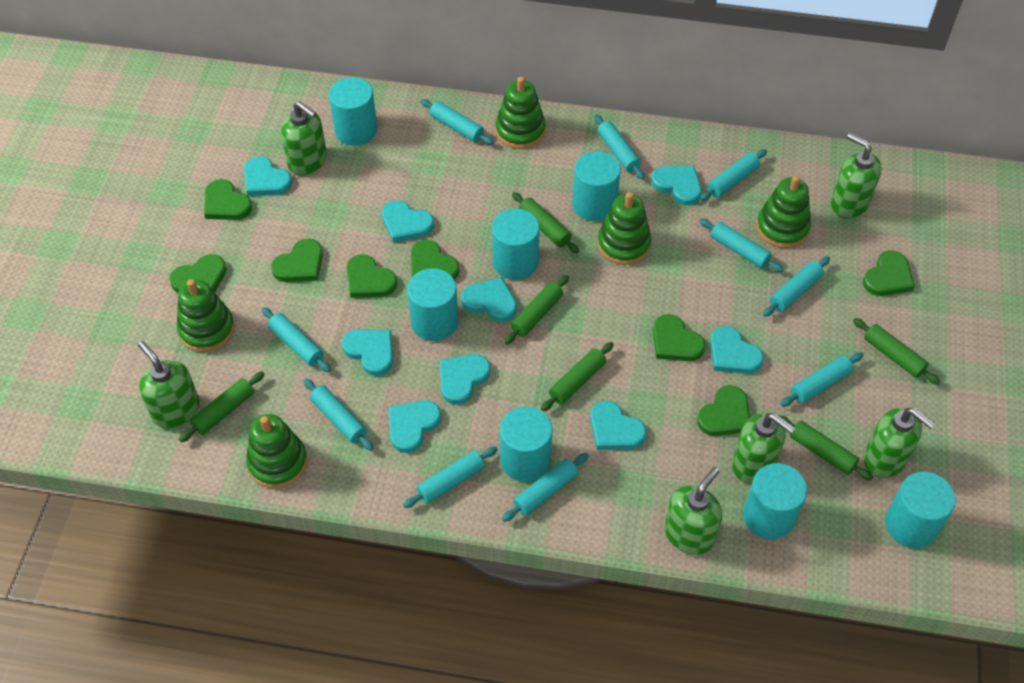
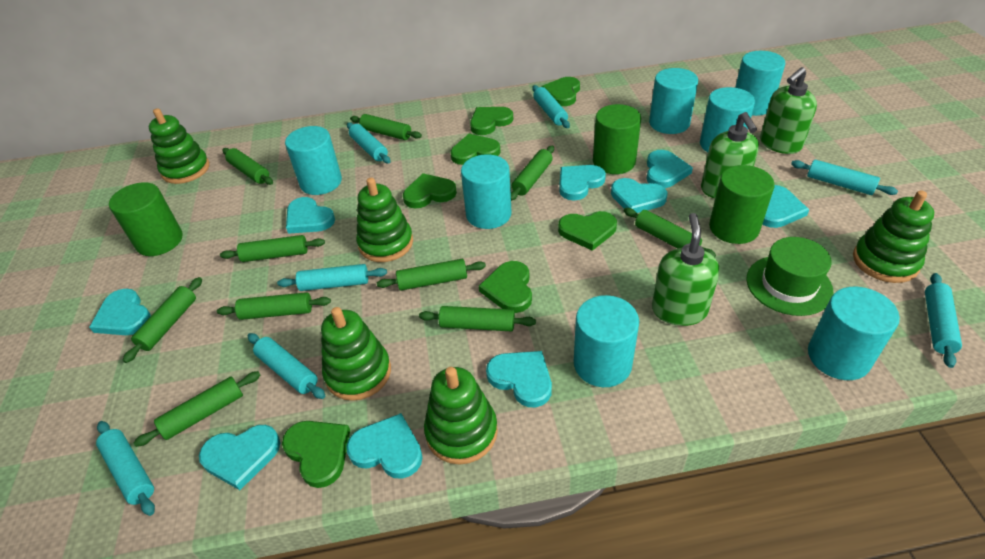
green cylinder: none = 0 -> [109,182,183,256] [593,104,641,174] [709,165,775,244] = 3
green hat: none = 0 -> [746,237,833,316] = 1
green heart: [169,254,226,292] [204,179,252,220] [271,238,323,282] [346,254,397,298] [411,240,459,280] [653,314,706,361] [697,385,750,436] [863,250,915,296] = 8 -> [282,421,350,488] [403,173,457,208] [450,134,500,165] [470,107,513,135] [479,261,532,313] [541,77,580,106] [558,211,617,251] = 7
green rolling pin: [179,371,265,442] [504,275,569,344] [512,192,579,253] [541,342,614,411] [779,415,873,480] [853,318,940,385] = 6 -> [123,277,202,363] [134,371,260,447] [217,292,331,320] [220,235,325,262] [222,148,273,185] [350,114,422,140] [377,259,486,291] [419,306,536,332] [511,145,554,201] [624,208,716,257] = 10
green soap dispenser: [138,341,200,429] [281,101,327,176] [664,467,722,555] [732,413,795,484] [831,133,882,218] [864,408,936,478] = 6 -> [652,213,719,326] [701,112,759,198] [760,67,817,154] = 3
turquoise rolling pin: [261,307,331,372] [304,378,373,451] [403,446,498,508] [420,99,494,145] [502,453,589,522] [594,114,644,179] [699,218,783,272] [700,149,767,201] [763,256,830,317] [780,353,863,407] = 10 -> [96,421,155,516] [248,333,325,399] [277,264,387,291] [347,122,391,163] [532,85,570,128] [791,160,898,195] [925,273,962,368] = 7

